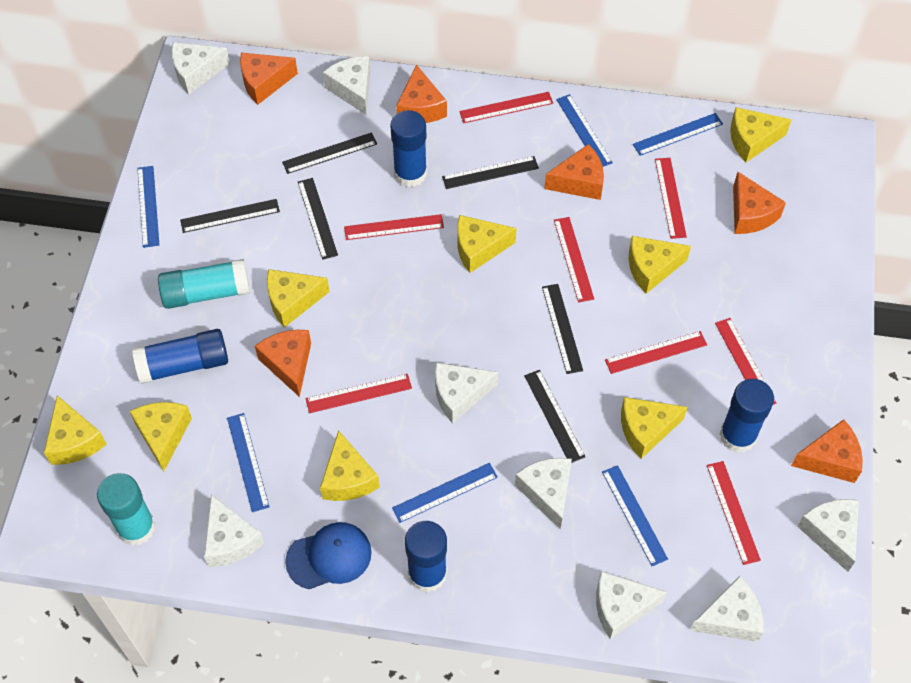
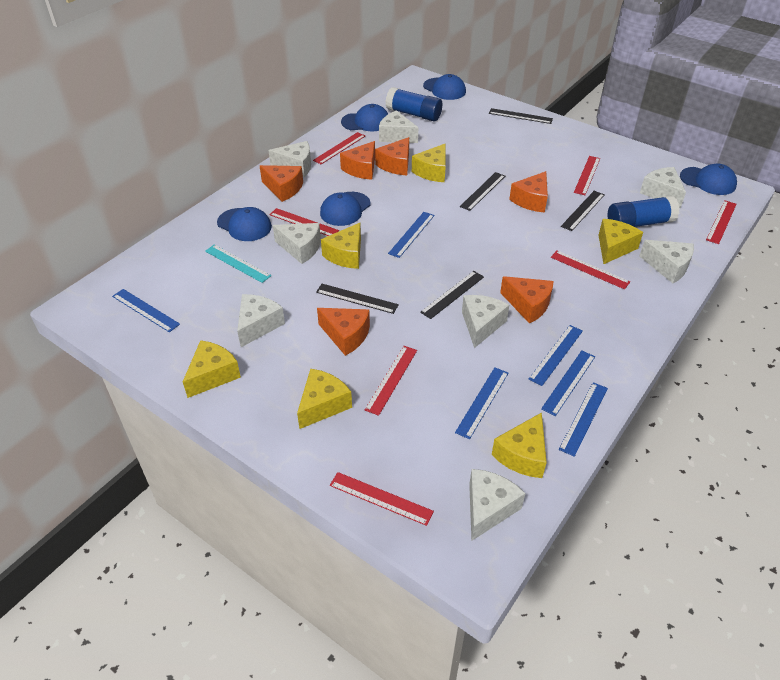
black ruler: [180,199,280,233] [282,132,377,174] [298,178,338,260] [442,156,539,189] [524,370,586,463] [542,284,583,374] = 6 -> [316,284,399,314] [420,271,484,319] [460,172,505,211] [489,108,553,124] [561,191,605,231] = 5
blue cap: [285,522,372,589] = 1 -> [217,207,272,241] [320,192,370,226] [341,104,388,131] [423,74,466,100] [680,164,737,195] = 5
blue glue stick: [132,329,228,384] [390,110,427,187] [405,521,447,592] [719,379,774,453] = 4 -> [385,87,442,121] [607,196,680,227] = 2
red ruler: [305,374,412,413] [344,214,444,240] [459,92,553,123] [554,217,594,302] [605,331,707,374] [655,158,687,239] [707,461,761,565] [715,318,776,405] = 8 -> [269,208,339,236] [313,132,365,164] [330,472,434,526] [365,346,417,416] [551,251,630,289] [574,156,600,195] [706,200,737,244] = 7
turquoise glue stick: [97,473,155,546] [158,259,250,309] = 2 -> none = 0
turquoise ruler: none = 0 -> [205,244,271,283] = 1
yellow cheese: [44,395,107,465] [130,402,192,472] [267,269,330,328] [320,430,380,501] [457,215,517,273] [621,397,687,459] [628,236,691,294] [730,107,792,162] = 8 -> [183,340,241,398] [297,369,352,429] [321,223,361,269] [412,144,446,182] [492,412,547,478] [599,219,643,264] = 6

